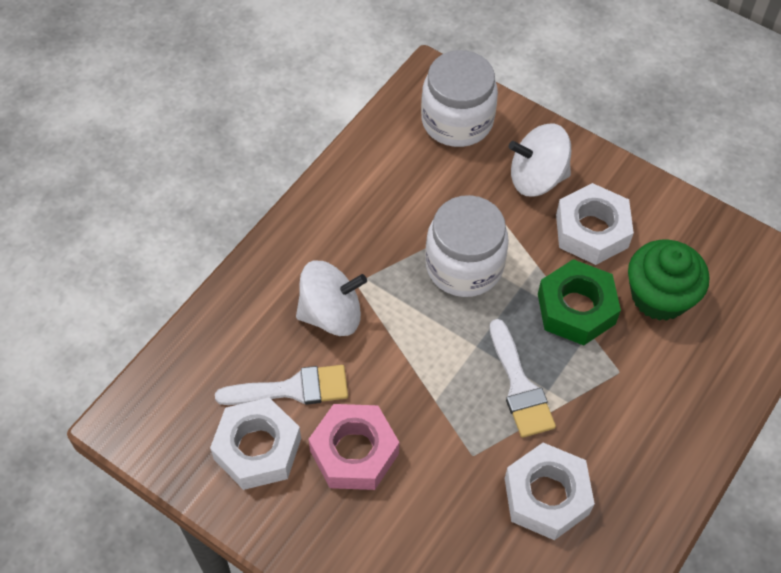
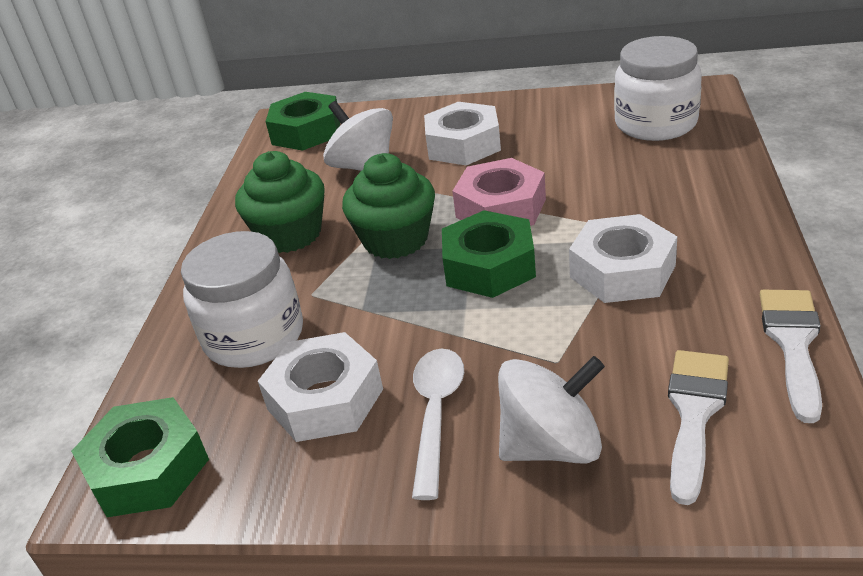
green cupcake: [628,240,709,321] = 1 -> [235,151,325,253] [342,153,435,259] = 2
green nut: [538,259,621,345] = 1 -> [71,397,209,517] [265,92,340,151] [442,210,536,298] = 3
white spoon: none = 0 -> [412,349,464,500] = 1

